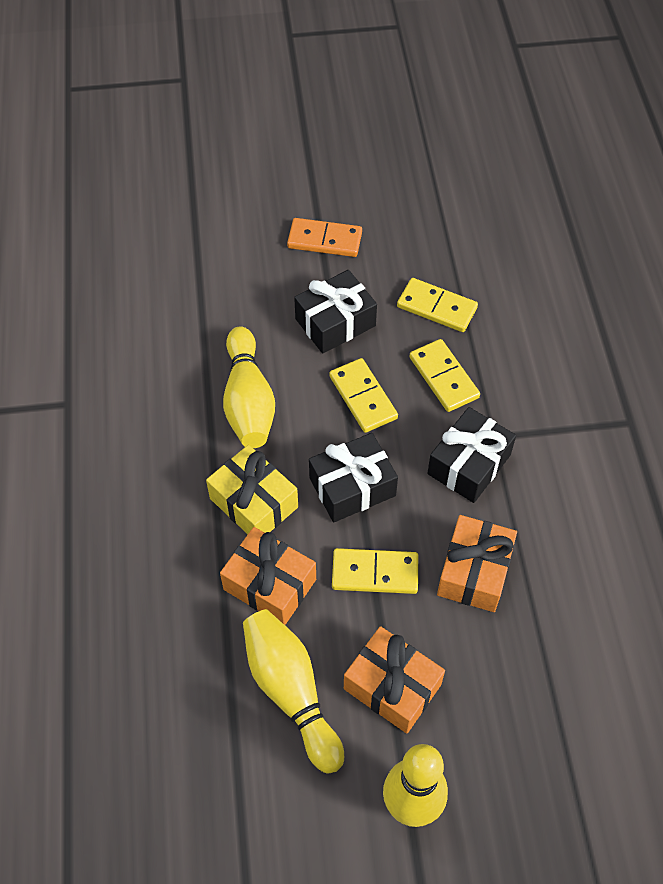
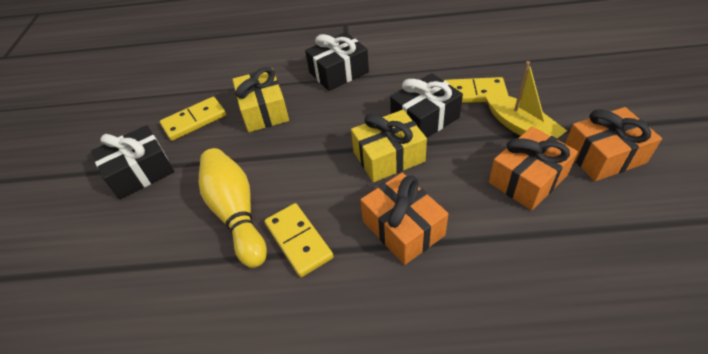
orange domino: [287,218,362,257] = 1 -> none = 0
yellow boat: none = 0 -> [485,61,567,138] = 1
yellow bowling pin: [223,326,275,448] [243,609,344,774] [383,744,448,827] = 3 -> [199,148,267,268] = 1
yellow domino: [329,358,398,433] [332,548,418,594] [397,278,478,332] [409,339,480,412] = 4 -> [160,97,226,141] [264,203,333,277] [443,77,508,103] = 3
yellow gift: [206,445,298,534] = 1 -> [232,67,289,132] [351,110,427,182] = 2

